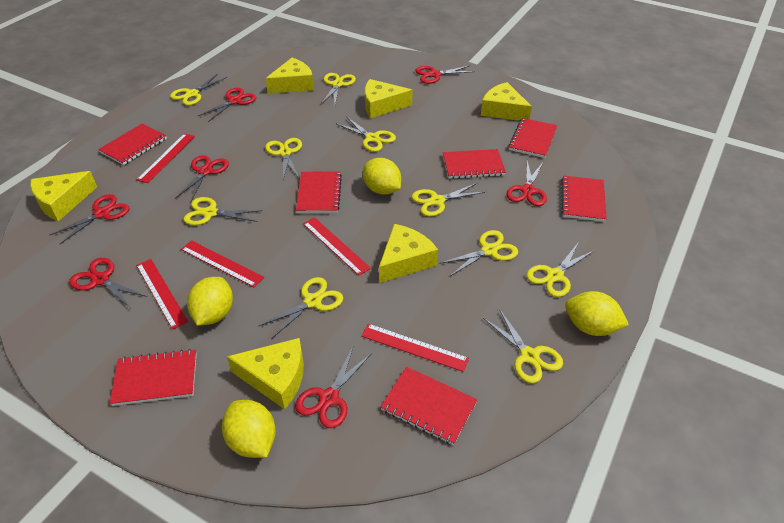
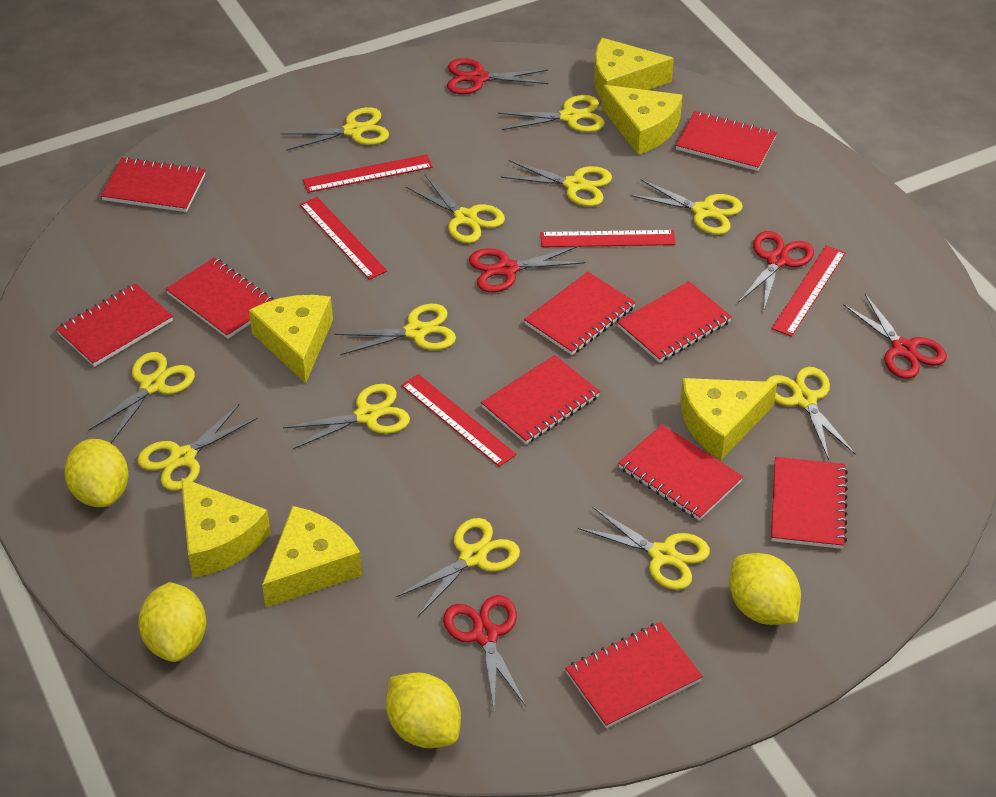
red notebook: [98,123,167,165] [110,349,197,406] [296,171,342,213] [380,367,477,445] [443,149,506,179] [508,118,557,158] [561,176,607,222] = 7 -> [56,283,173,367] [101,157,205,212] [166,257,273,339] [481,355,600,444] [524,272,636,355] [565,622,703,728] [617,281,732,362] [618,424,743,520] [676,111,777,171] [771,457,848,549] = 10
red scissors: [49,194,130,244] [69,258,147,308] [175,155,229,201] [198,88,256,122] [295,345,372,428] [415,66,475,84] [507,161,547,206] = 7 -> [443,595,526,710] [447,58,548,94] [469,246,585,292] [738,231,814,312] [843,294,947,379] = 5
yellow scissors: [170,74,227,105] [184,197,262,225] [259,277,343,339] [265,138,302,180] [321,73,356,104] [337,116,396,152] [412,183,486,216] [439,230,518,276] [483,309,563,383] [526,243,595,297] = 10 -> [88,352,195,443] [138,404,258,491] [281,107,389,151] [283,384,410,450] [335,304,456,355] [396,518,520,616] [406,174,505,243] [498,95,605,132] [501,160,612,206] [577,506,710,590] [630,179,743,235] [766,367,855,460] = 12

